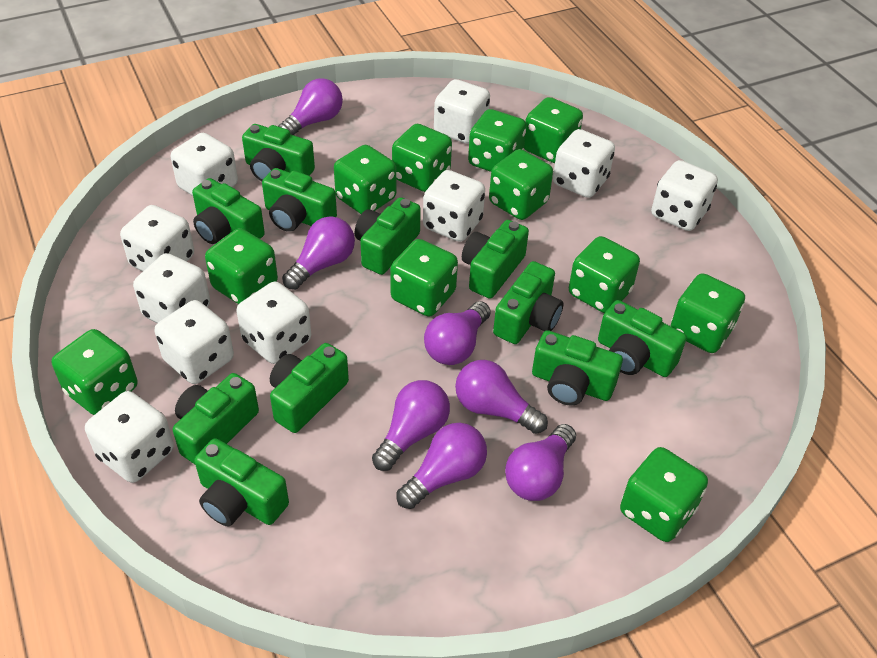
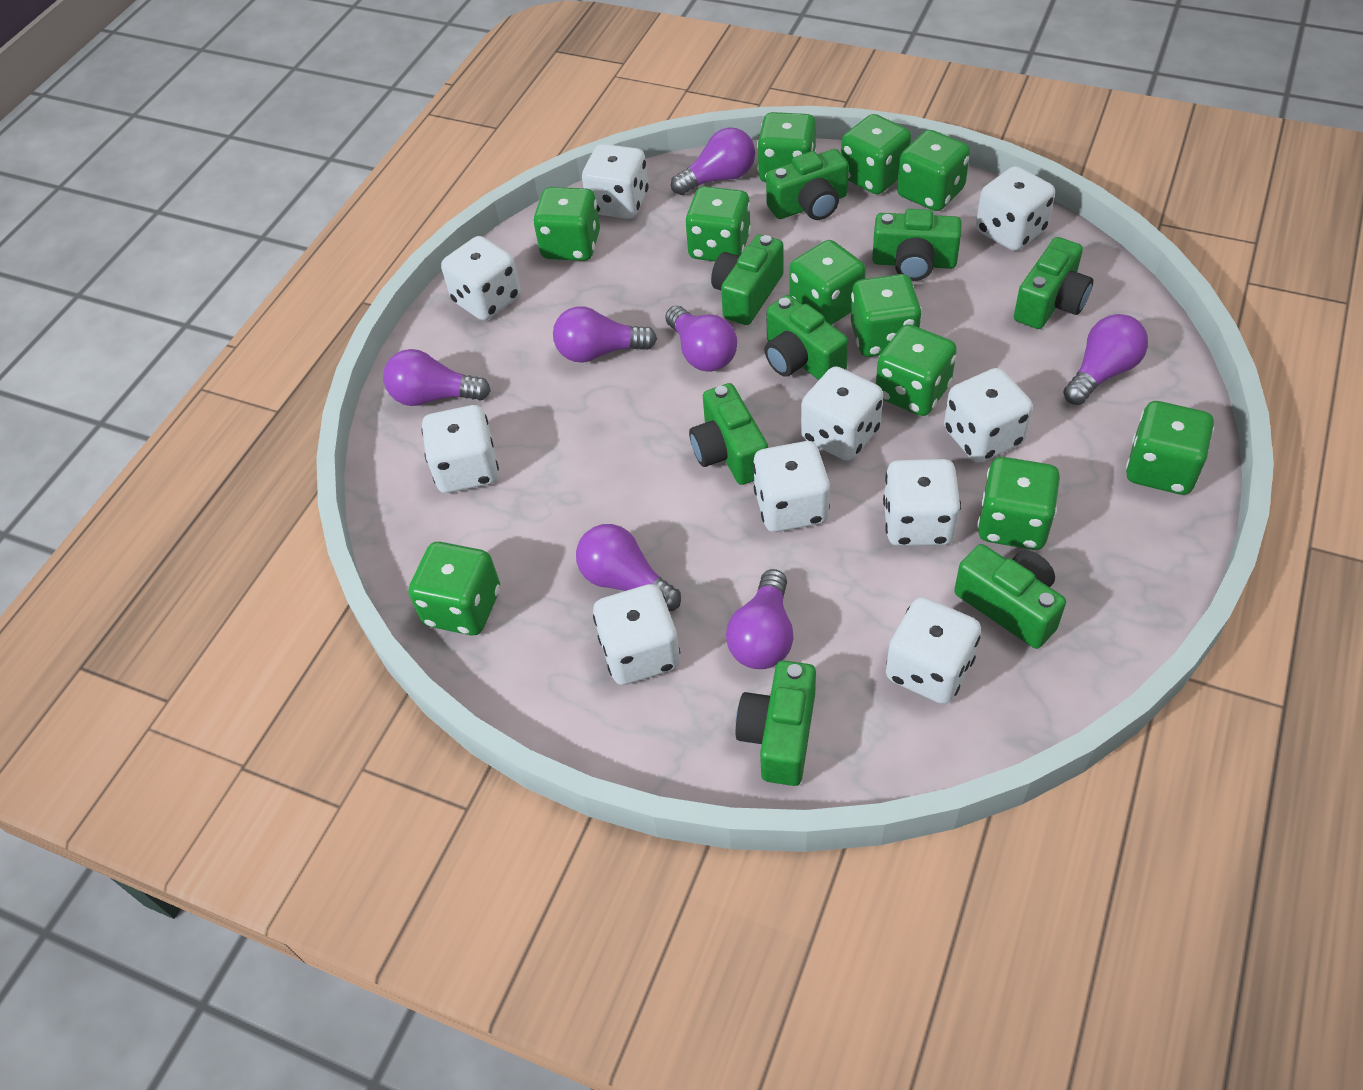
green camera: [173,373,259,464] [192,178,265,244] [194,438,289,527] [242,124,315,181] [262,168,337,232] [270,343,349,433] [355,197,421,275] [462,220,529,299] [493,261,564,344] [532,330,623,406] [598,300,687,377] = 11 -> [689,383,768,485] [711,234,784,325] [735,660,816,786] [765,295,848,380] [766,149,849,220] [872,209,962,281] [954,544,1066,649] [1014,237,1093,329] = 8

